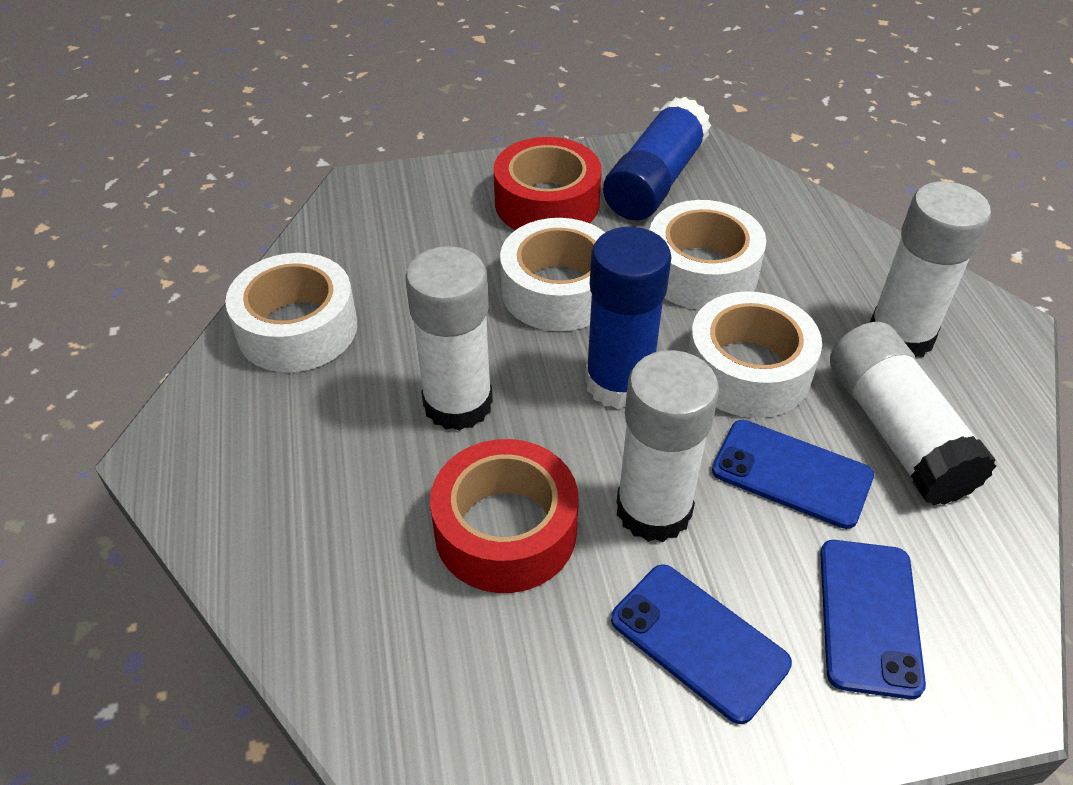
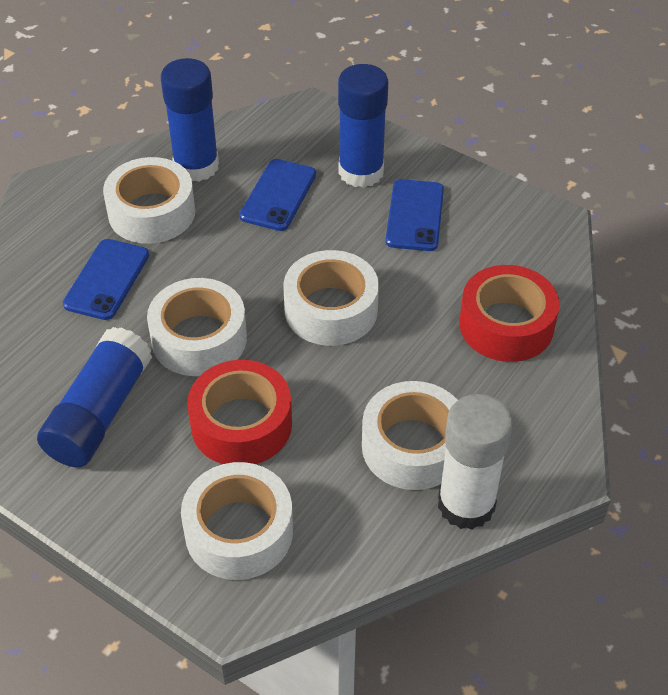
blue glue stick: [585,227,672,409] [603,97,711,221] = 2 -> [37,327,152,467] [161,58,219,182] [338,64,388,188] = 3
white glue stick: [406,246,493,431] [616,350,719,542] [830,322,996,506] [870,181,991,358] = 4 -> [438,394,513,530] = 1
white tape: [225,253,357,372] [500,218,605,331] [649,200,766,310] [688,291,822,418] = 4 -> [103,157,195,244] [147,278,247,376] [181,462,293,580] [284,250,379,346] [362,381,458,490] = 5

